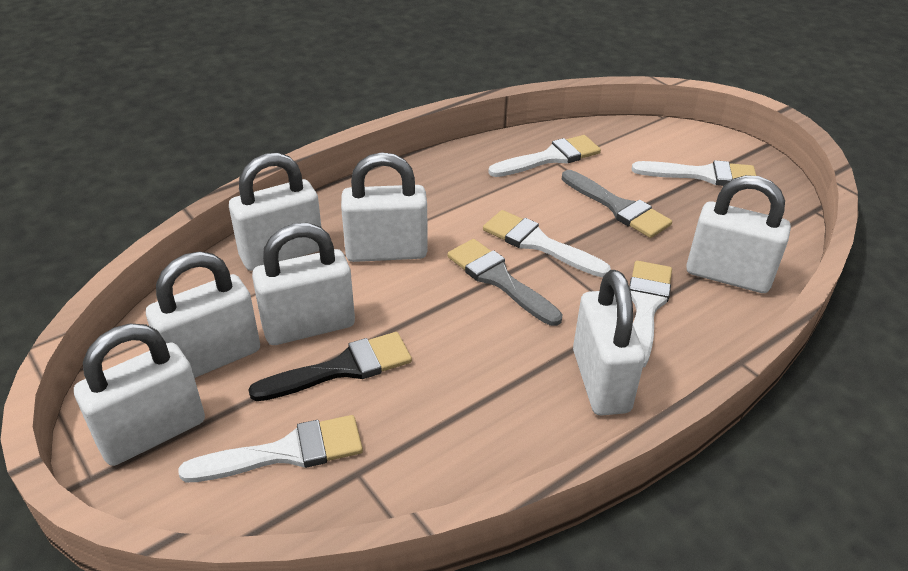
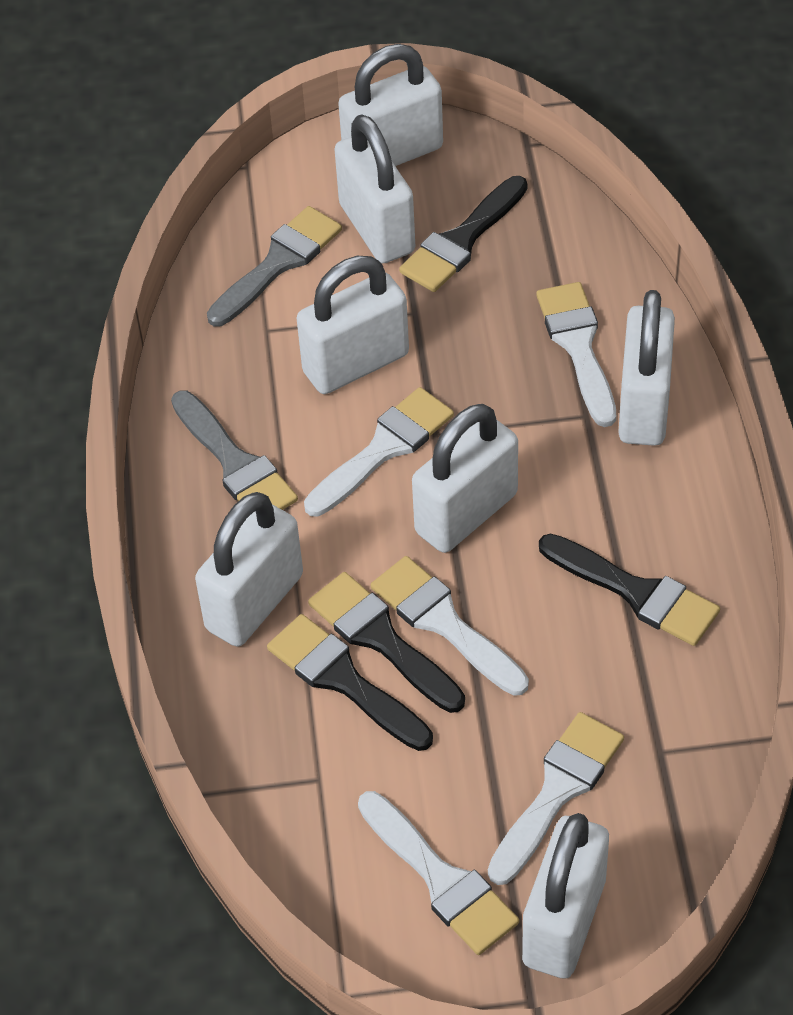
black brush: [248,332,412,401] = 1 -> [267,614,433,751] [308,572,465,713] [399,176,527,292] [539,533,720,646] = 4

